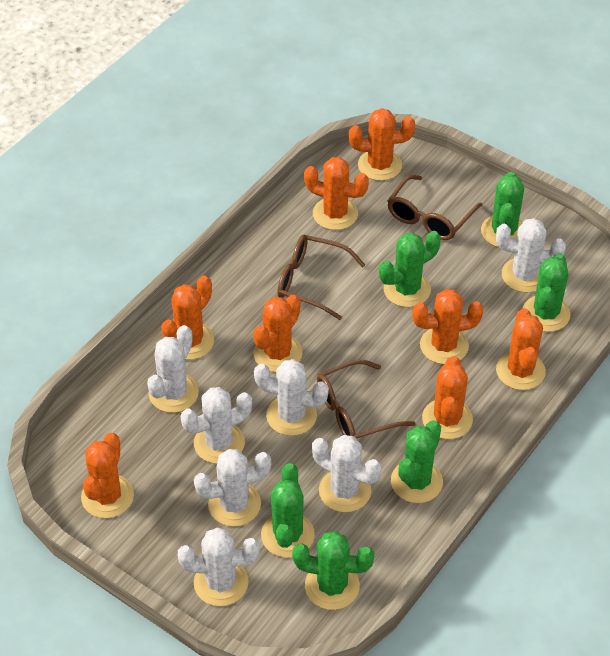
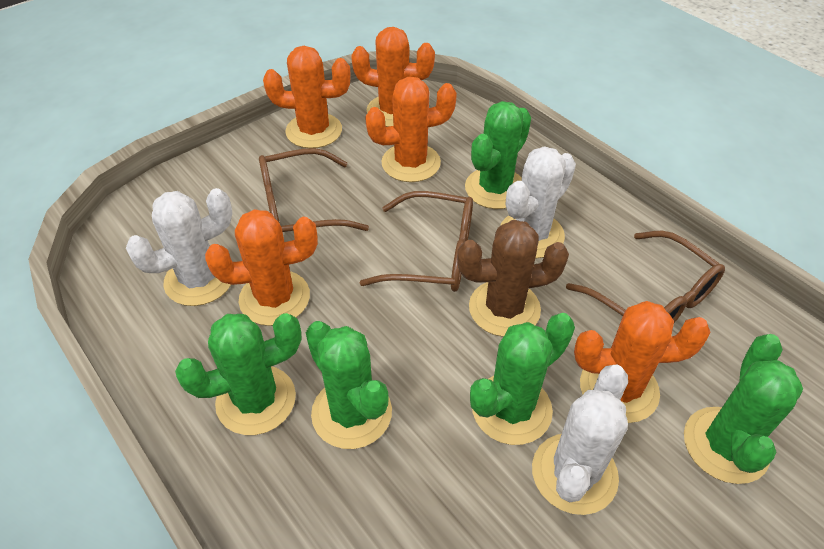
brown cactus: none = 0 -> [457,220,569,337] = 1
green cactus: [261,463,315,558] [292,531,374,610] [379,231,441,307] [391,420,443,503] [481,172,524,247] [523,253,571,332] = 6 -> [175,313,302,435] [306,321,392,449] [465,101,531,209] [470,313,575,445] [684,334,803,484] = 5
orange cactus: [81,433,134,518] [161,276,214,360] [253,295,303,372] [304,157,369,230] [349,108,415,181] [412,289,484,364] [422,356,473,439] [496,308,546,390] = 8 -> [205,209,318,326] [263,46,351,148] [351,27,435,127] [365,77,457,182] [574,301,711,423] = 5
white cactus: [147,325,199,413] [178,527,259,606] [181,387,252,464] [194,449,271,527] [254,359,329,436] [312,435,381,512] [496,218,566,293] = 7 -> [126,188,233,306] [500,146,576,258] [532,365,628,515] = 3

